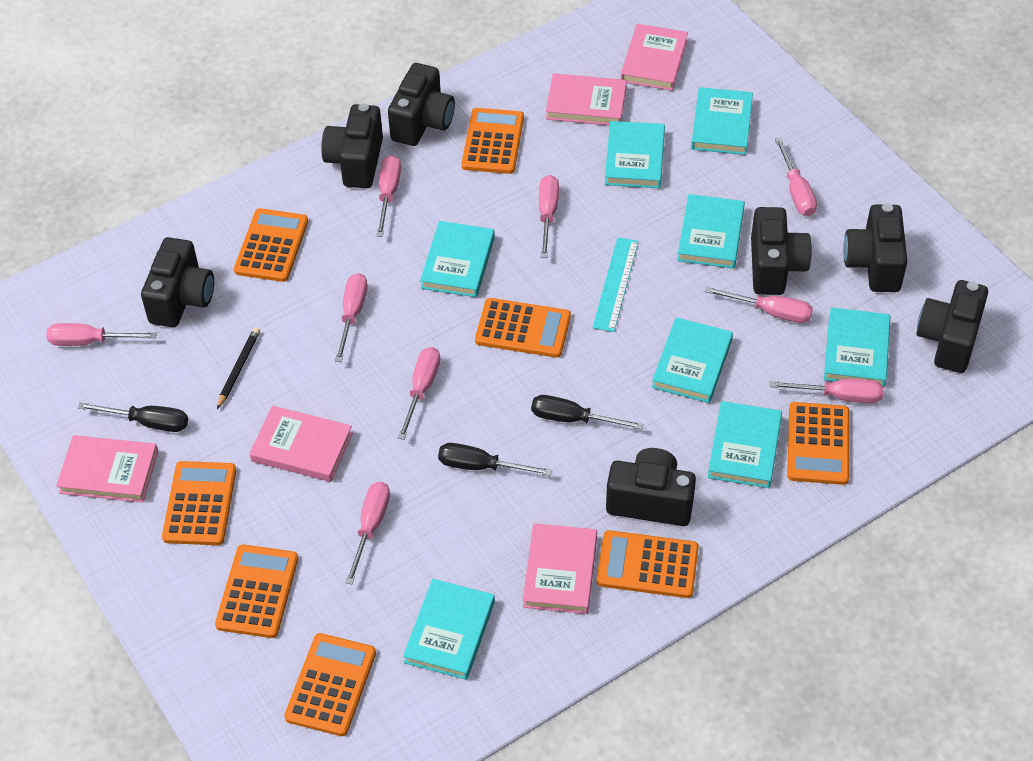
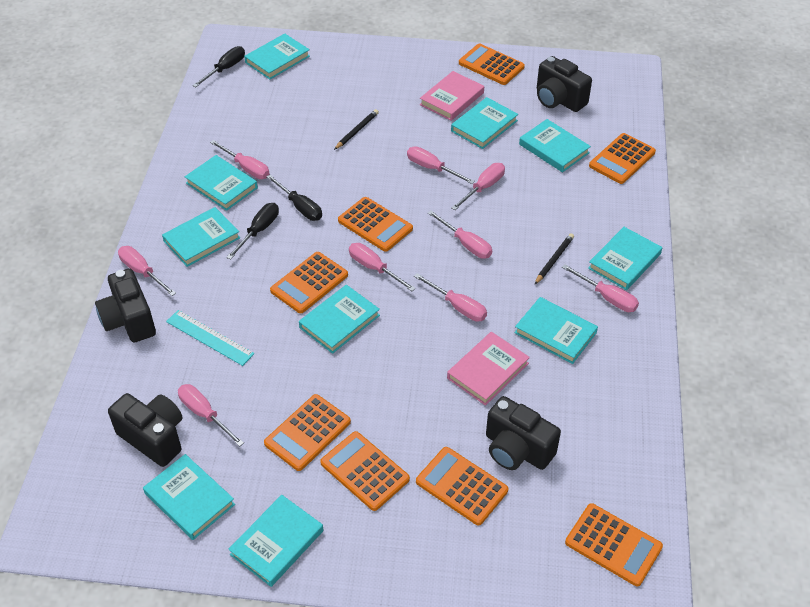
black camera: [141,237,214,327] [321,103,383,188] [388,63,455,146] [606,448,696,526] [751,207,812,295] [843,203,907,292] [916,280,988,373] = 7 -> [95,268,156,343] [108,393,183,467] [486,396,561,470] [537,56,592,112] = 4
black pencil: [217,327,260,409] = 1 -> [334,109,379,150] [535,233,574,284] = 2
pink book: [56,435,158,503] [249,406,353,482] [523,523,597,614] [546,73,627,125] [621,24,688,91] = 5 -> [420,71,484,121] [447,332,530,406] = 2
turquoise book: [403,579,495,680] [420,221,495,297] [605,121,665,188] [652,317,733,403] [677,194,745,269] [691,87,753,155] [708,401,782,488] [824,307,890,388] = 8 -> [143,454,235,540] [162,207,240,267] [185,155,258,211] [228,495,324,587] [244,33,310,80] [299,285,380,354] [451,97,518,149] [514,297,598,364] [519,119,591,173] [588,227,662,290] = 10

